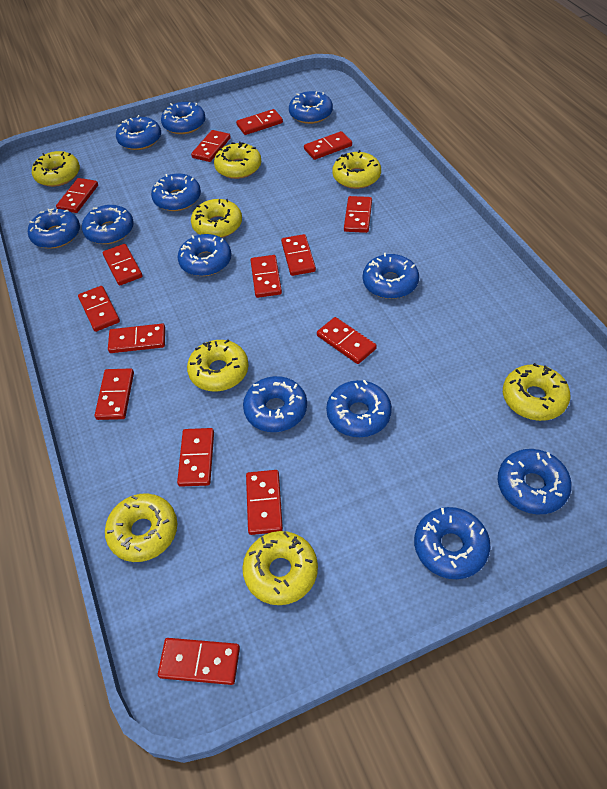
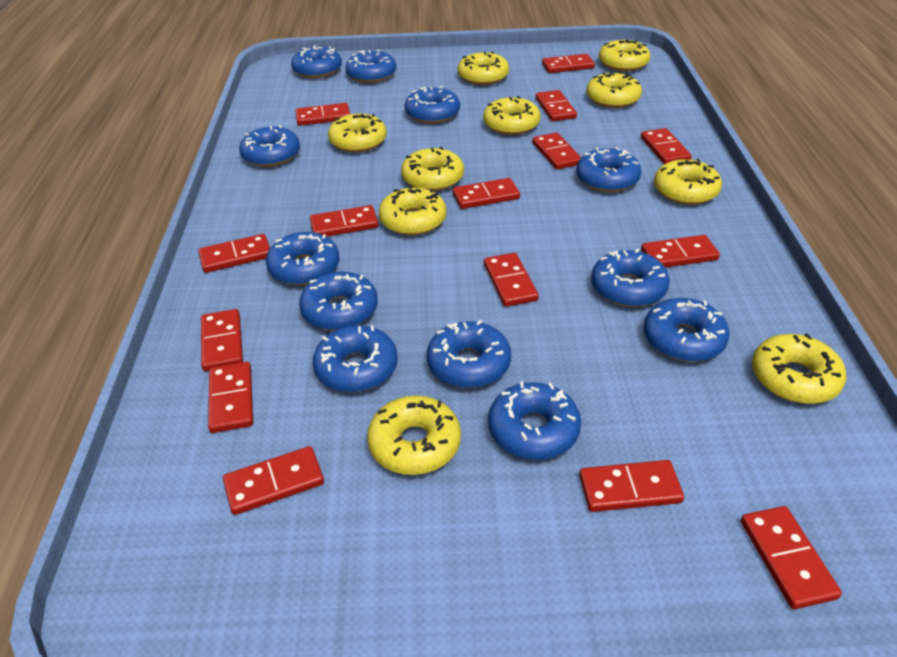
yellow donut: [32,151,80,187] [105,493,177,562] [187,339,249,391] [191,199,242,238] [214,142,261,179] [242,531,318,605] [332,150,381,189] [503,363,570,421] = 8 -> [328,114,387,153] [367,396,461,475] [379,185,446,236] [401,147,464,191] [458,51,509,85] [483,96,541,135] [586,72,642,108] [599,40,650,72] [654,159,722,205] [752,334,847,404] = 10

